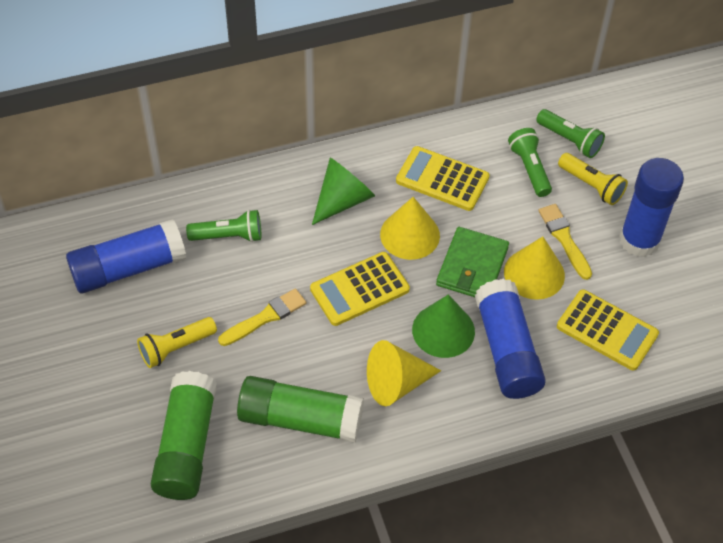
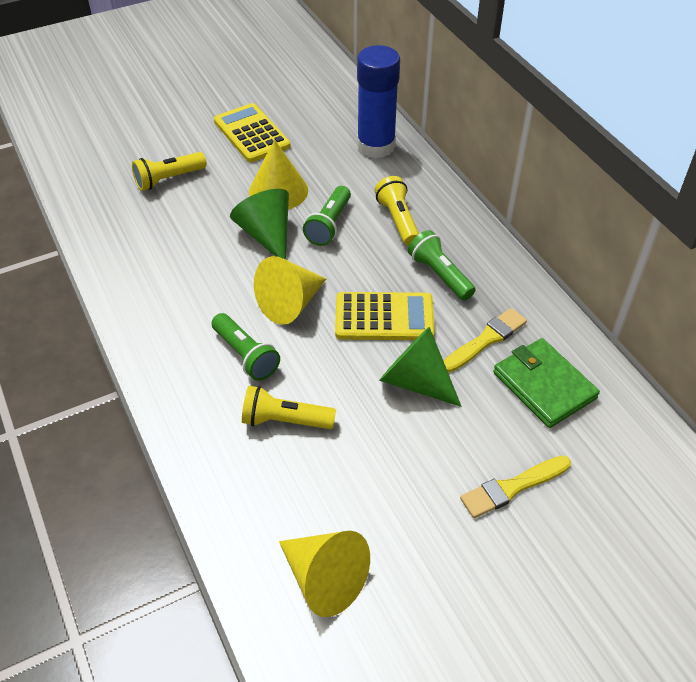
blue glue stick: [66,219,186,294] [475,279,546,399] [619,158,684,257] = 3 -> [357,45,400,158] = 1
green glue stick: [150,371,217,500] [237,376,364,442] = 2 -> none = 0
yellow calculator: [310,252,410,326] [396,146,490,211] [557,289,659,371] = 3 -> [214,103,291,162] [335,292,435,340] = 2
yellow flashlight: [137,317,217,368] [558,153,628,205] = 2 -> [132,152,207,191] [242,386,336,429] [375,176,419,246] = 3

